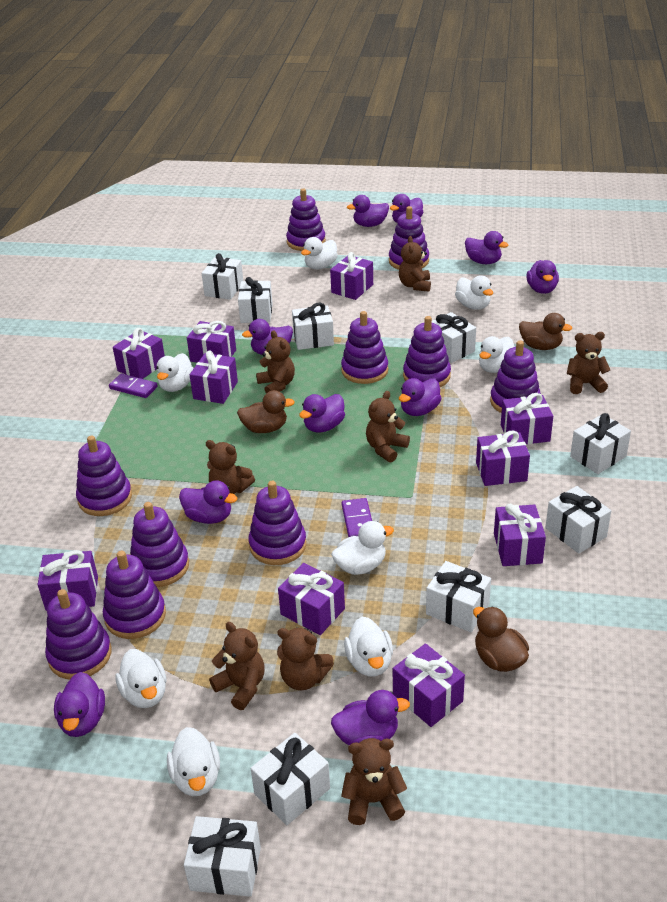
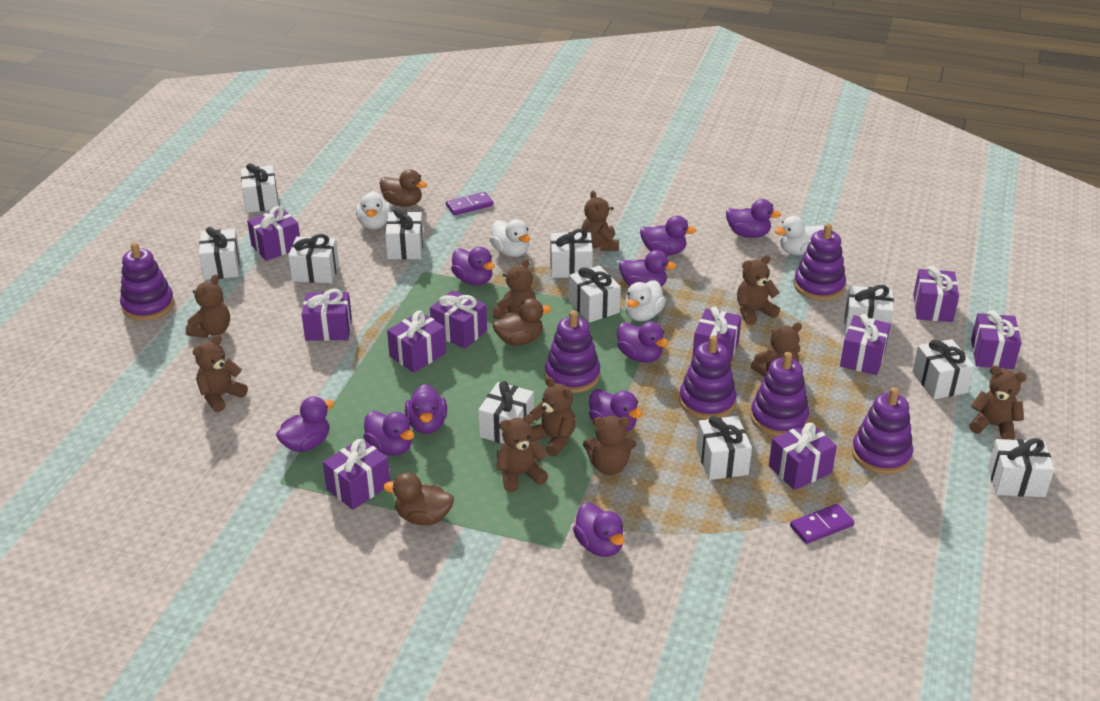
brown teddy bear: [206,440,255,494] [209,622,265,710] [256,330,295,393] [277,628,334,690] [341,738,407,825] [366,391,410,463] [399,236,431,292] [567,332,610,394] = 8 -> [186,274,230,338] [193,335,248,412] [493,259,536,319] [497,414,548,492] [529,377,576,457] [581,190,619,251] [583,416,636,475] [737,255,780,325] [751,322,802,377] [969,365,1027,440] = 10
purple stacking toy: [45,589,112,679] [76,436,132,516] [103,551,166,639] [130,502,189,587] [249,481,306,565] [286,189,326,251] [341,311,388,384] [389,206,429,270] [403,316,451,387] [490,340,541,413] = 10 -> [120,242,174,321] [545,310,600,393] [679,336,736,420] [751,352,809,436] [794,223,846,301] [852,387,913,474] = 6
white duck: [115,649,166,708] [156,353,194,392] [167,727,220,796] [301,237,338,269] [331,521,394,575] [344,617,393,676] [455,275,493,310] [479,336,515,373] = 8 -> [356,191,391,229] [490,219,530,257] [625,280,666,321] [775,216,824,255] = 4
white gift: [184,816,261,897] [202,253,243,300] [238,277,273,323] [251,733,330,825] [292,302,334,350] [426,561,491,632] [432,312,476,363] [545,486,611,554] [570,413,631,474] = 9 -> [199,227,240,280] [241,163,278,213] [288,234,339,283] [385,208,424,260] [478,381,534,444] [551,229,593,278] [569,265,621,323] [696,416,752,480] [844,285,894,337] [912,339,975,399] [988,438,1054,497] = 11

